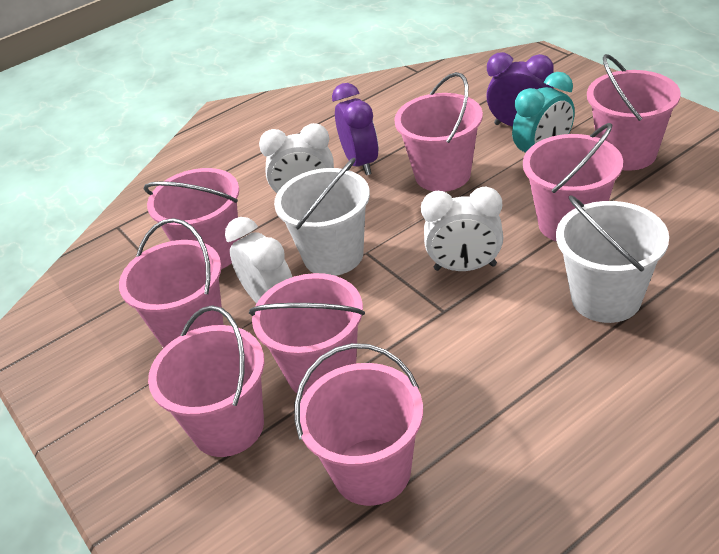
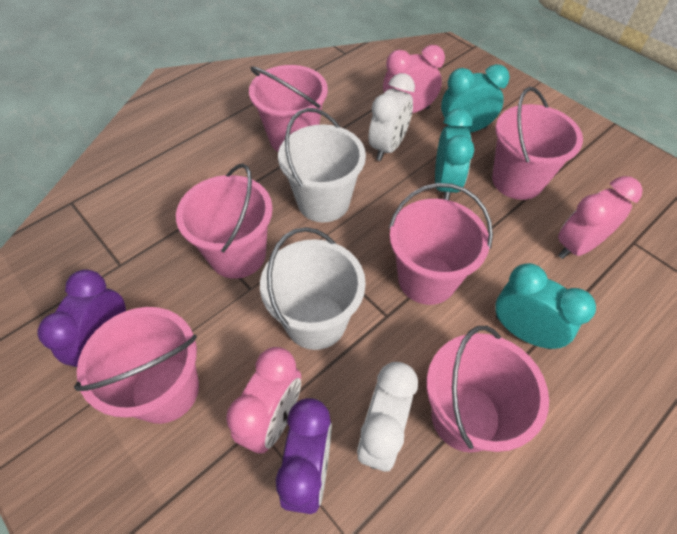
pink bucket: [119,218,224,348] [144,168,240,269] [148,306,265,457] [249,273,365,396] [295,343,423,506] [394,72,483,192] [523,123,623,242] [587,54,681,171] = 8 -> [74,307,199,424] [176,163,273,279] [249,65,328,152] [389,183,493,305] [427,326,549,453] [492,87,583,200] = 6
pink clock: none = 0 -> [226,347,301,453] [383,45,445,113] [558,176,643,259] = 3
turquoise clock: [512,72,575,153] = 1 -> [435,109,474,200] [441,64,510,133] [495,263,596,349] = 3
white clock: [225,217,292,303] [259,123,334,193] [421,187,503,271] = 3 -> [357,362,418,472] [369,73,415,161] = 2

